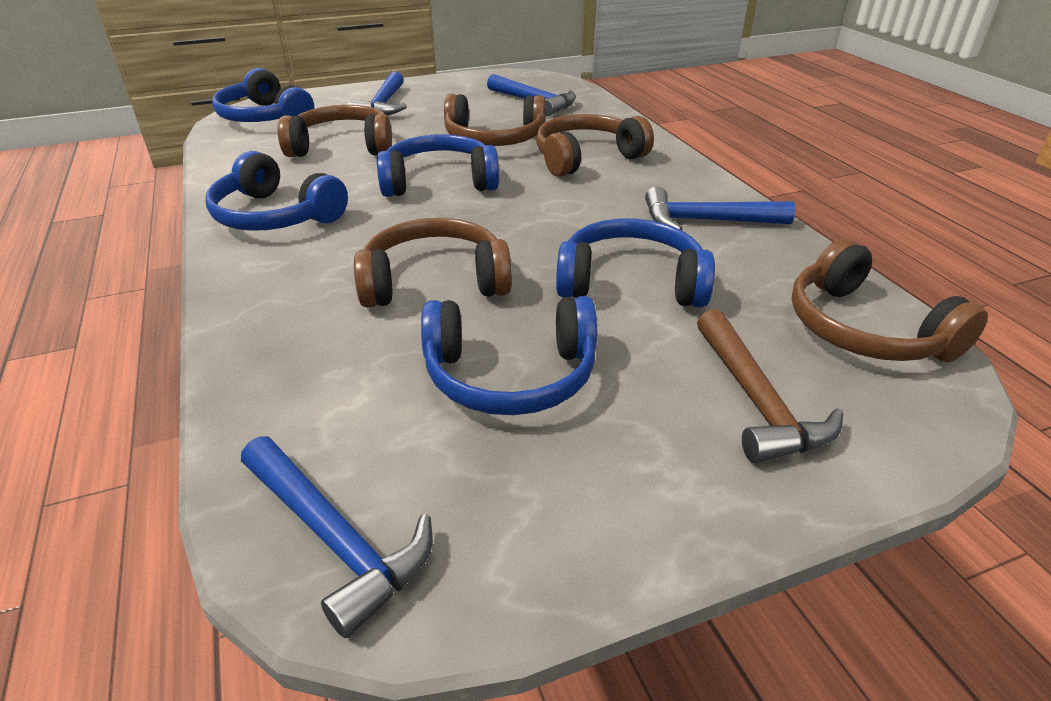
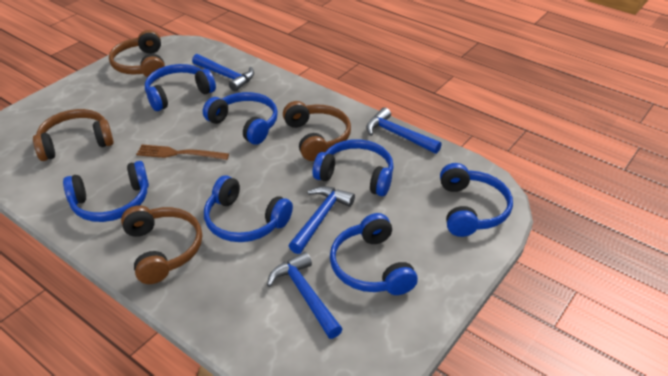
blue headphones: [206,151,348,231] [212,68,315,122] [377,134,499,197] [421,296,597,415] [556,219,715,307] = 5 -> [63,161,149,222] [145,64,216,111] [203,92,278,145] [204,175,293,242] [313,139,394,196] [330,213,418,295] [440,163,513,237] = 7
brown fork: none = 0 -> [136,145,229,160] = 1
brown hammer: [697,309,843,463] = 1 -> none = 0
brown headphones: [278,105,392,157] [354,218,512,308] [444,94,546,146] [536,114,654,177] [791,238,988,362] = 5 -> [33,109,114,161] [109,30,165,77] [121,205,202,284] [283,101,351,161] = 4

